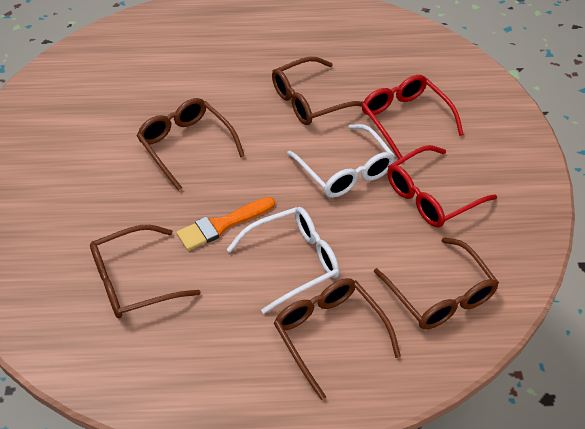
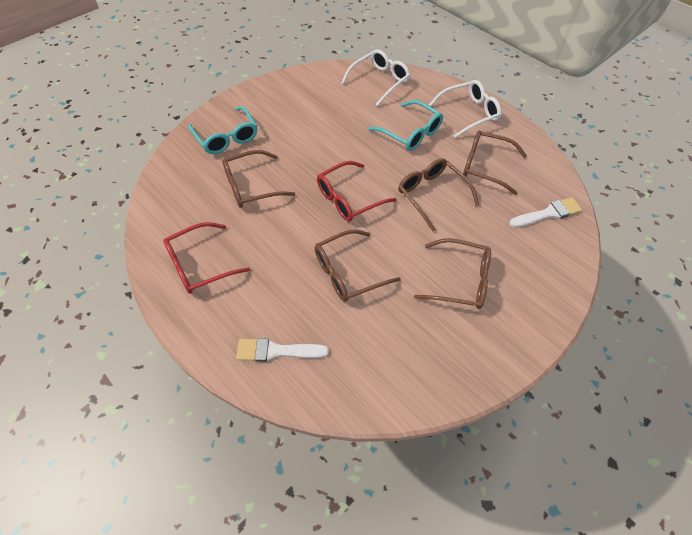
orange brush: [176,197,275,251] = 1 -> none = 0
turquoise glasses: none = 0 -> [188,106,257,154] [369,100,443,151] = 2
white brush: none = 0 -> [236,338,329,362] [509,197,582,228] = 2

